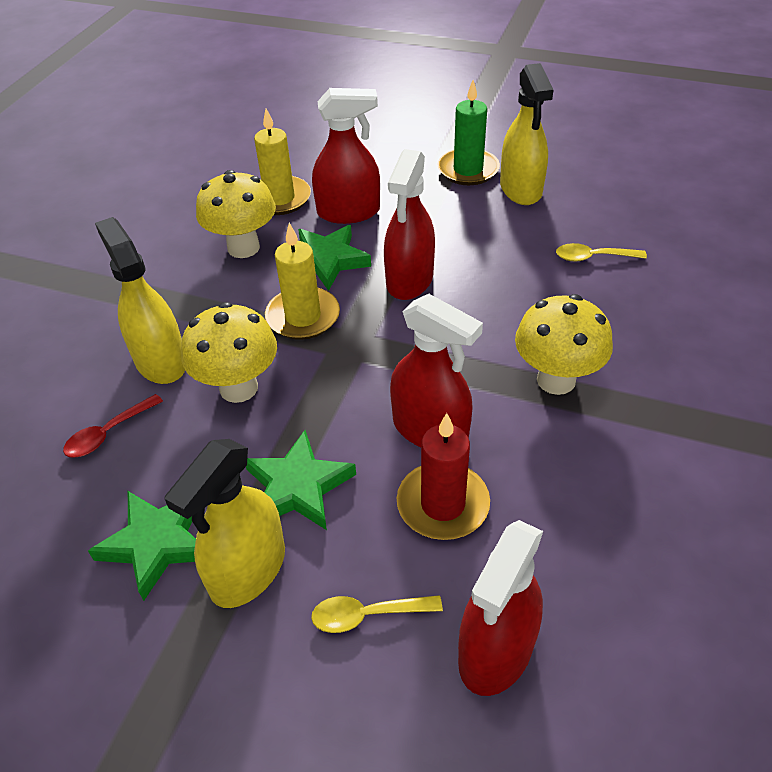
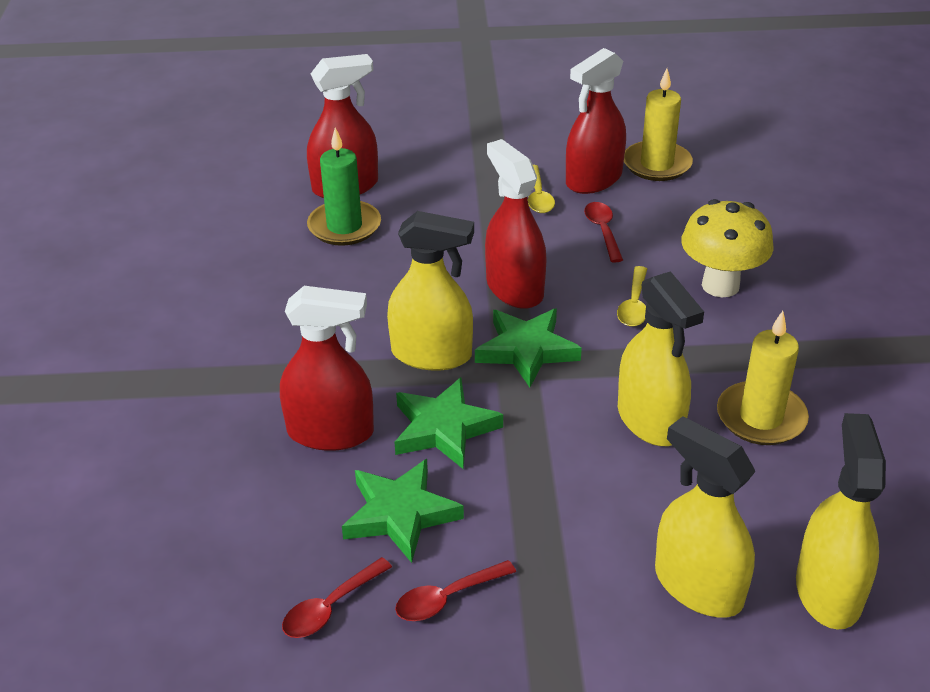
red candle: [397,413,490,540] = 1 -> none = 0
red spoon: [63,394,163,458] = 1 -> [282,557,392,638] [395,560,516,621] [584,202,623,263] = 3
yellow mushroom: [181,302,277,403] [196,170,276,258] [515,294,613,395] = 3 -> [681,199,774,297] = 1
yellow spray bottle: [95,217,185,384] [164,439,285,608] [500,63,554,205] = 3 -> [387,211,474,371] [618,271,704,446] [655,416,755,618] [796,413,886,630] = 4

